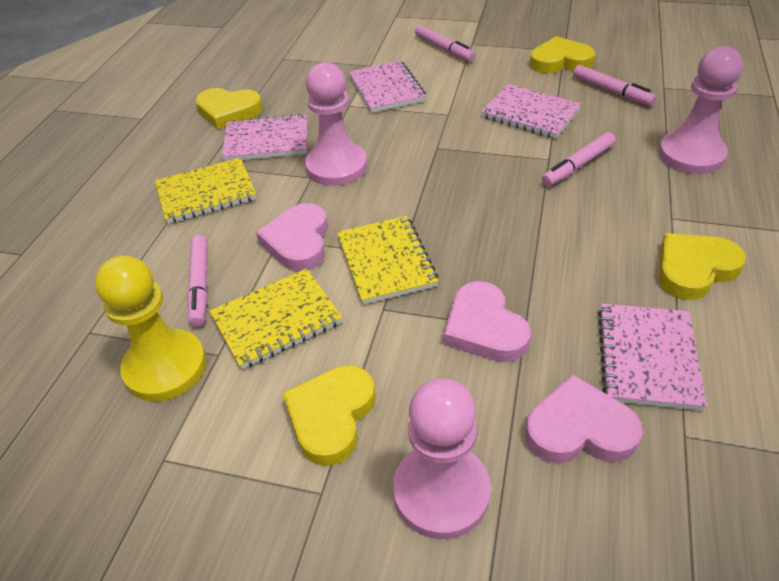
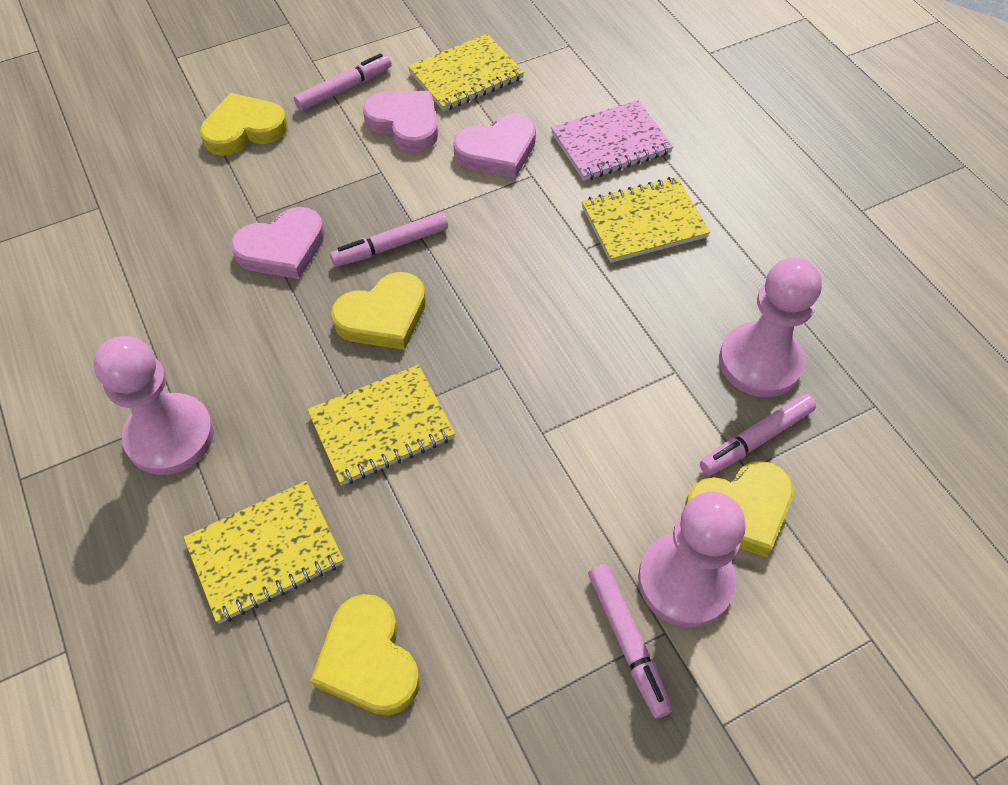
pink notebook: [222,114,307,162] [349,61,426,113] [481,84,582,139] [598,304,707,411] = 4 -> [551,100,673,181] = 1
yellow notebook: [155,158,257,224] [209,269,342,369] [337,216,439,305] = 3 -> [184,481,344,624] [307,365,455,485] [408,34,524,111] [582,177,710,263] = 4
yellow pawn: [95,255,206,401] = 1 -> none = 0

